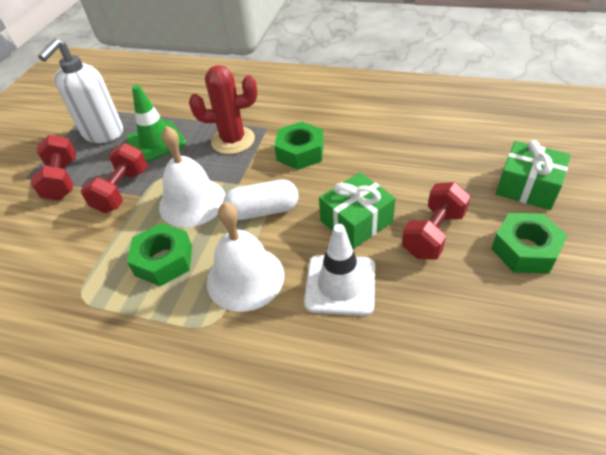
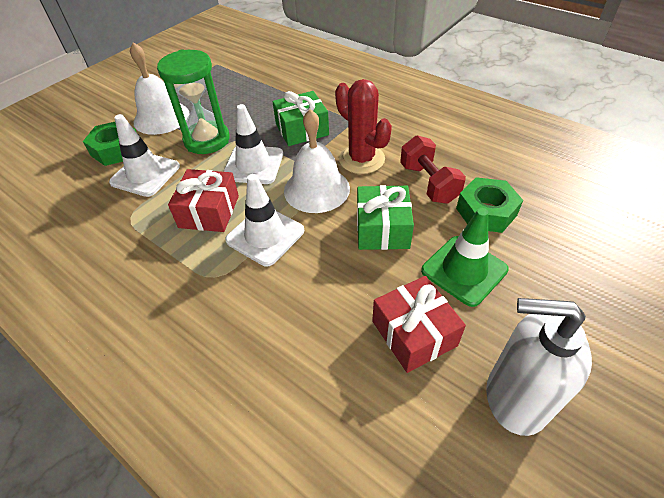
green hourglass: none = 0 -> [157,49,230,154] = 1
green nut: [127,223,192,286] [274,122,324,170] [491,213,568,274] = 3 -> [83,122,137,166] [456,177,523,233] = 2
red dumbbell: [30,135,76,200] [81,143,148,213] [402,182,471,260] = 3 -> [400,135,466,204] = 1
red gift: none = 0 -> [168,169,239,232] [372,276,466,373] = 2
white capsule: [223,179,299,220] = 1 -> none = 0
white traffic cone: [304,224,375,316] = 1 -> [109,114,180,197] [223,104,283,184] [225,174,304,266] = 3

